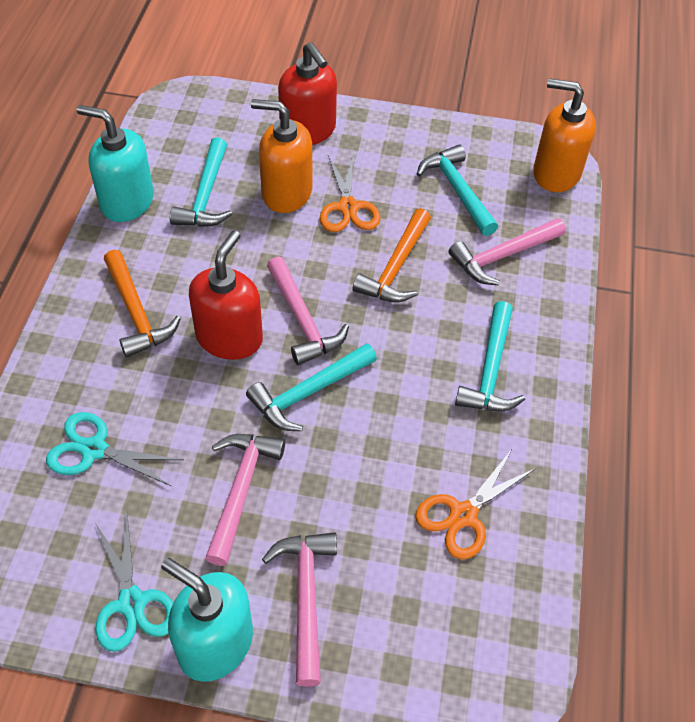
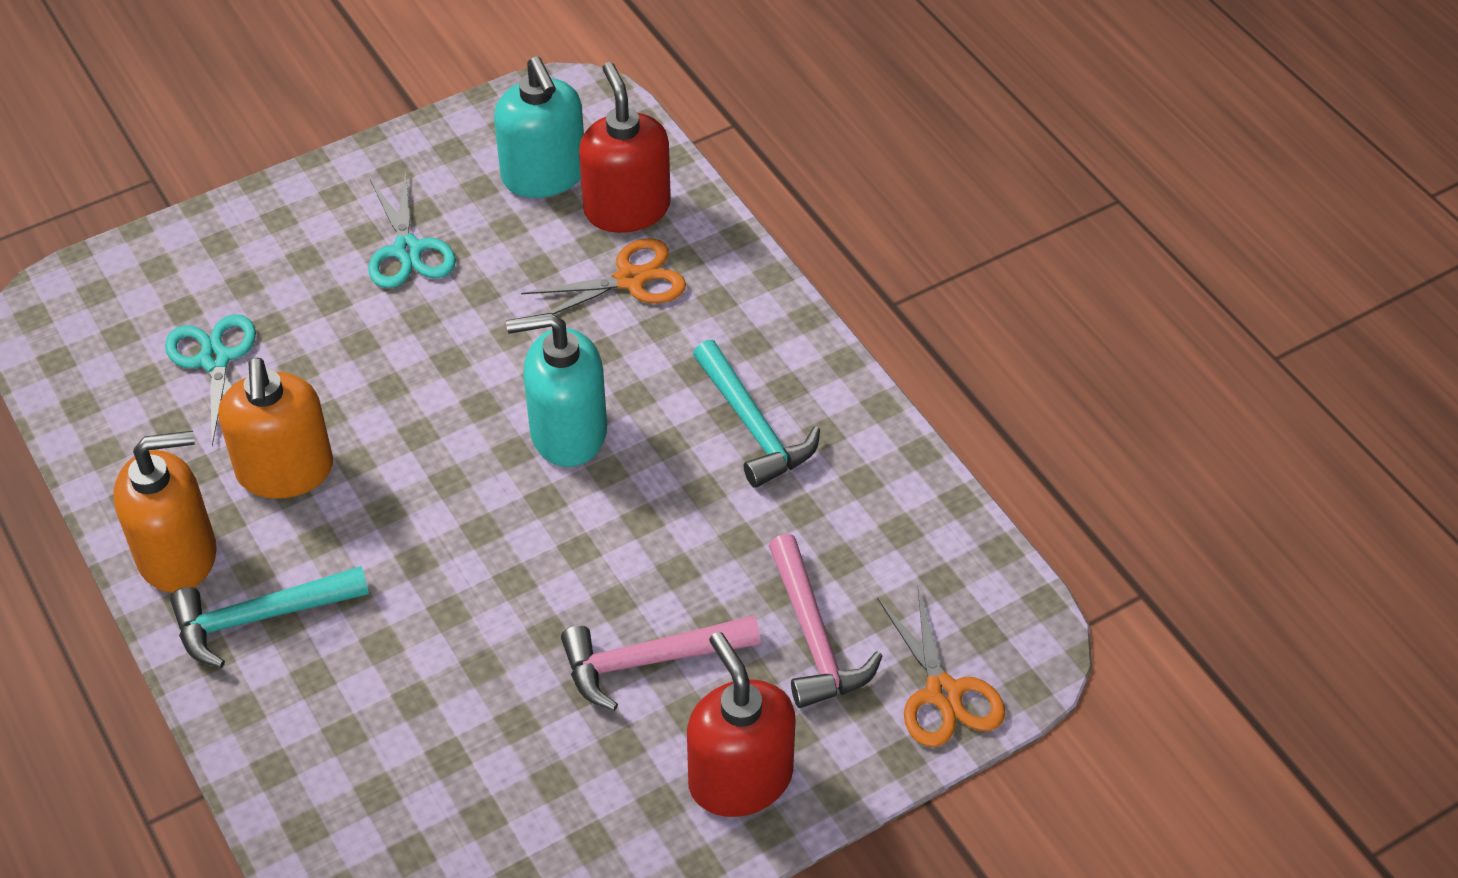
orange hammer: [104,250,181,358] [352,208,431,302] = 2 -> none = 0
pink hammer: [205,434,285,566] [262,532,337,687] [267,257,349,365] [449,218,566,285] = 4 -> [561,616,761,711] [769,534,882,708] = 2
turquoise hammer: [170,137,232,227] [246,343,377,431] [417,144,498,236] [455,301,525,411] = 4 -> [170,566,369,668] [693,340,820,488] = 2

